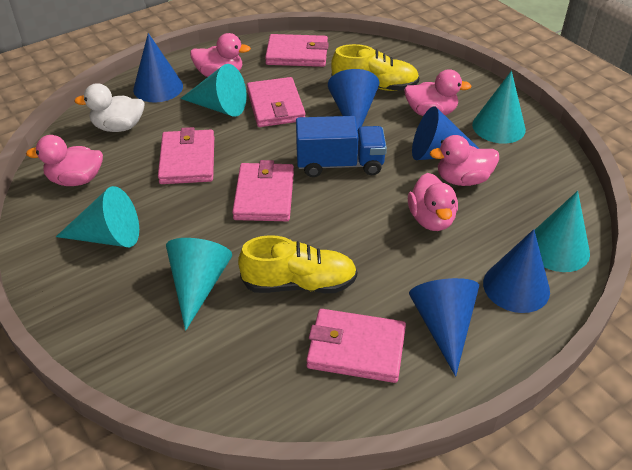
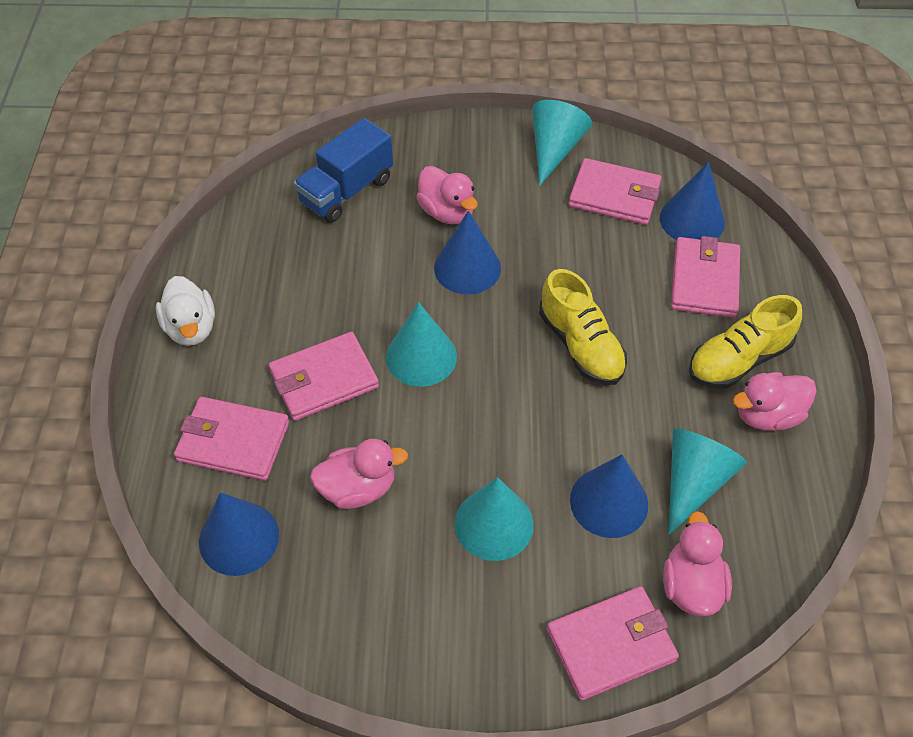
blue cone: [133,33,183,103] [328,69,380,130] [409,278,479,376] [412,106,479,160] [483,229,550,313] = 5 -> [199,492,279,576] [434,211,501,294] [570,454,648,538] [660,162,725,240] = 4
pink duck: [26,135,103,186] [190,33,251,77] [404,69,471,116] [408,173,458,231] [430,135,499,186] = 5 -> [310,439,408,509] [417,166,478,224] [663,511,732,617] [733,372,817,431] = 4
turquoise cone: [56,186,139,247] [166,238,232,331] [180,64,247,117] [472,71,526,144] [535,191,590,272] = 5 -> [386,302,457,387] [455,477,534,561] [532,100,592,186] [668,429,747,535] = 4

